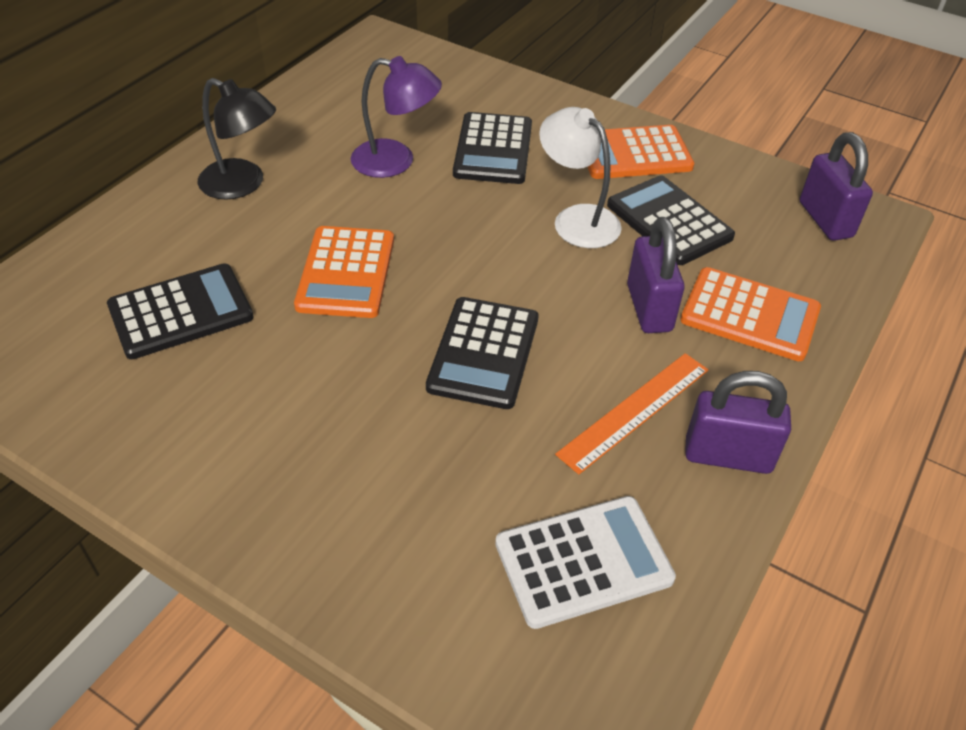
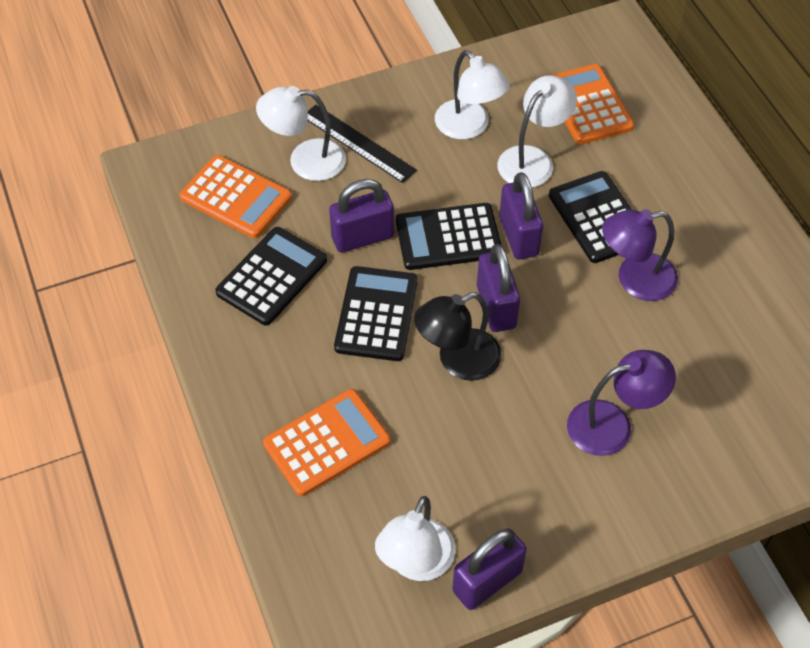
black ruler: none = 0 -> [308,105,417,183] = 1
orange ruler: [555,353,708,474] = 1 -> none = 0
purple lamp: [351,56,442,178] = 1 -> [567,350,676,456] [602,209,678,301] = 2
purple padlock: [627,217,684,333] [685,371,791,474] [800,132,873,241] = 3 -> [329,179,394,253] [452,528,527,610] [477,244,520,332] [499,172,543,259] = 4
white calculator: [495,496,676,629] = 1 -> none = 0
white lamp: [539,107,622,248] = 1 -> [256,86,346,181] [375,496,455,581] [435,50,510,140] [498,75,577,187] = 4

